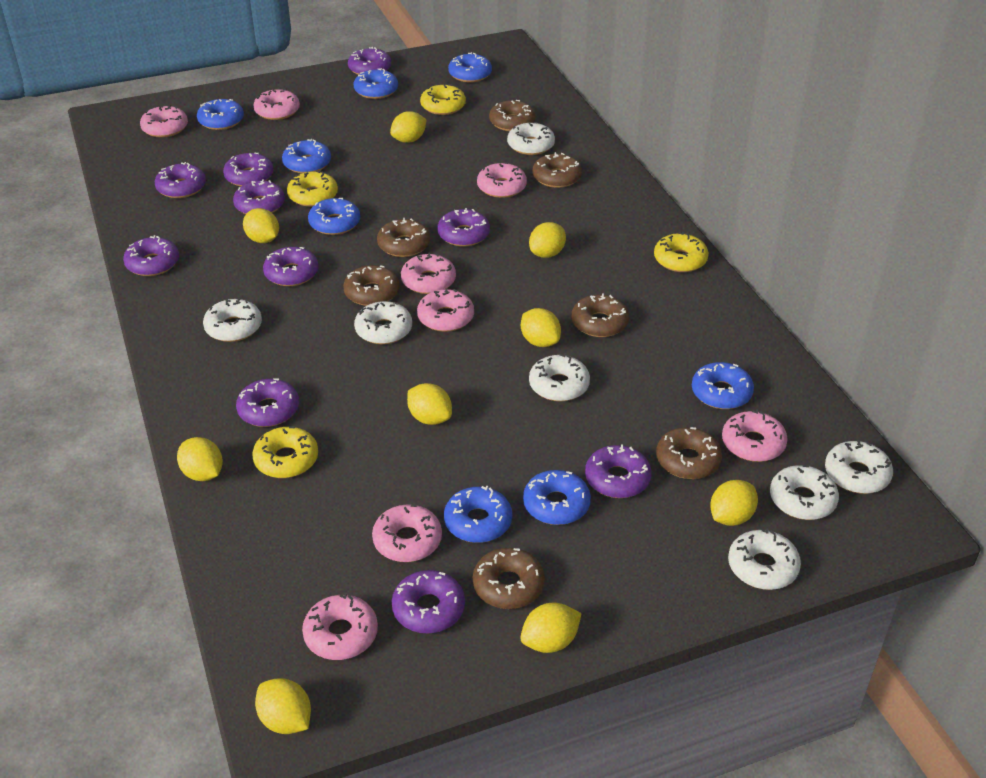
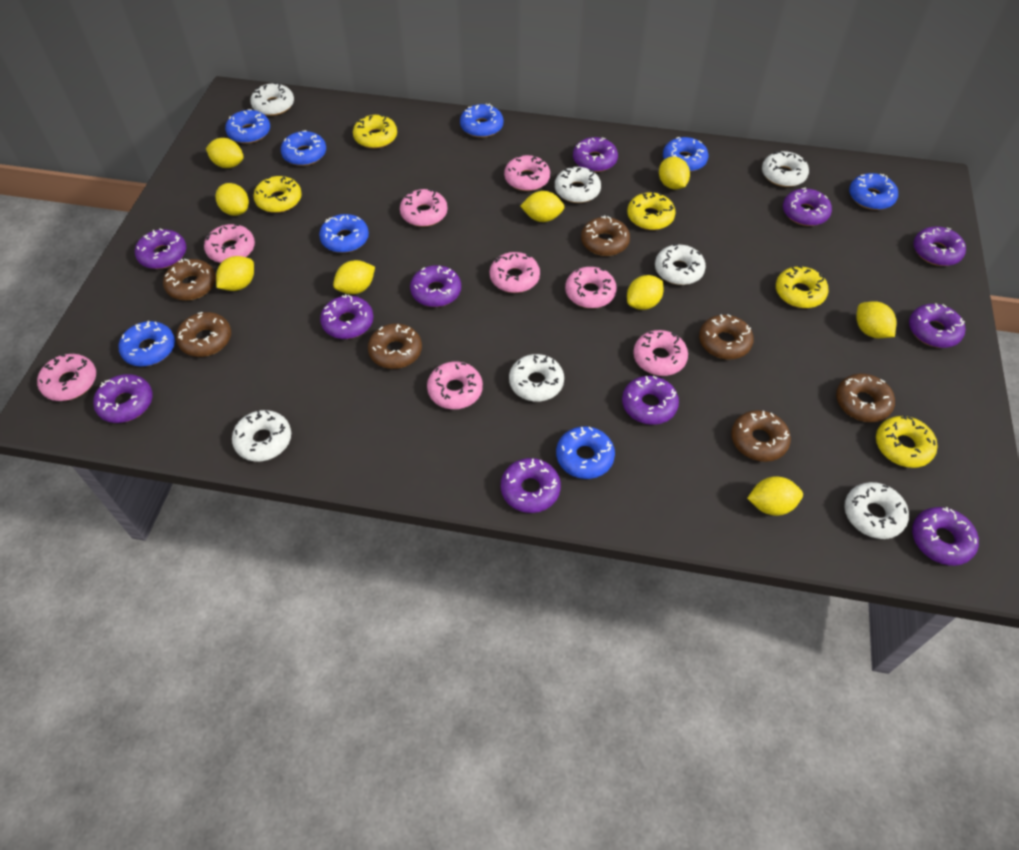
purple donut: [123,235,179,276] [155,162,206,198] [223,153,273,187] [233,179,285,214] [236,378,299,427] [263,247,318,286] [348,47,391,75] [392,570,465,633] [437,208,490,247] [585,445,652,498] = 10 -> [93,374,153,423] [135,229,186,269] [320,294,374,339] [410,265,461,307] [501,458,561,513] [573,137,618,172] [622,376,679,425] [783,188,832,226] [909,303,965,348] [912,507,979,566] [913,226,966,266] = 11
yellow donut: [252,426,318,478] [287,170,338,207] [420,84,466,115] [654,232,709,272] = 4 -> [253,176,302,213] [353,114,397,149] [627,192,676,230] [776,266,828,308] [876,415,937,468] = 5

